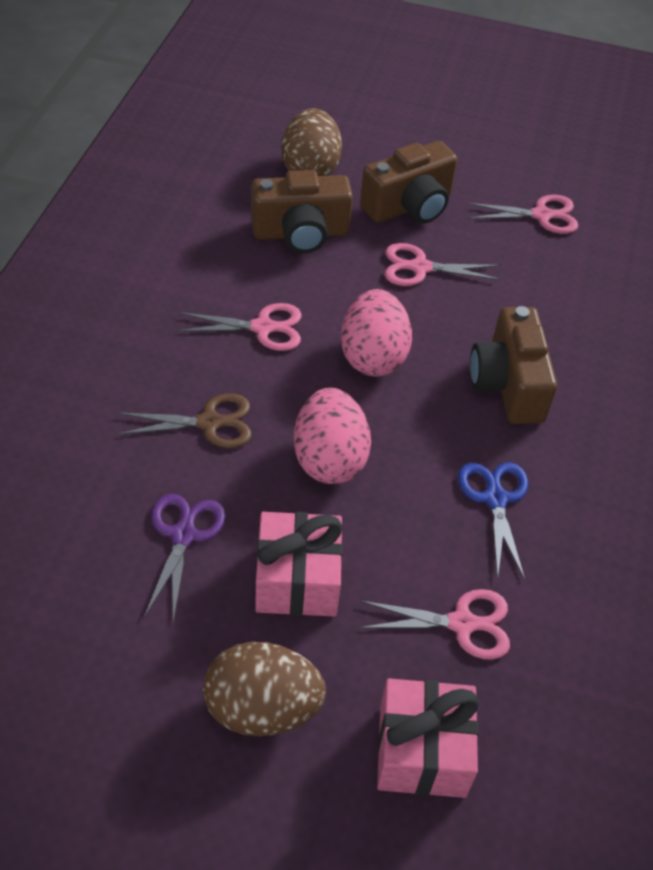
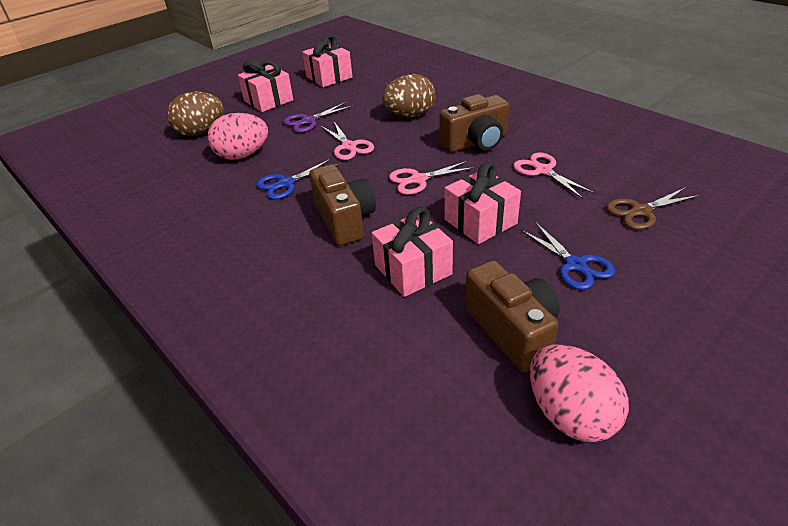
blue scissors: [458,463,528,580] = 1 -> [256,159,339,199] [520,222,615,290] = 2
pink gift: [255,512,343,617] [377,678,479,798] = 2 -> [238,60,293,112] [302,35,352,87] [372,207,453,297] [444,162,521,244] = 4
pink scissors: [177,303,301,351] [360,589,510,659] [385,243,501,286] [467,195,578,234] = 4 -> [321,122,374,160] [389,161,476,195] [513,152,595,199] = 3

